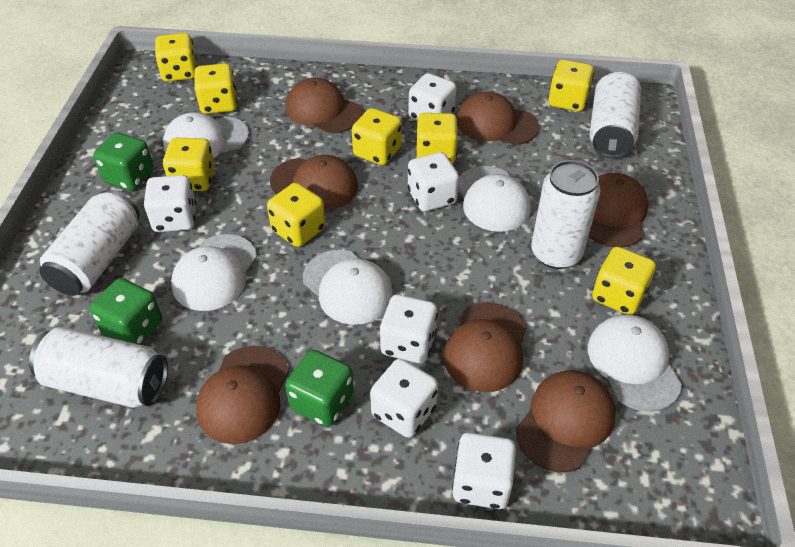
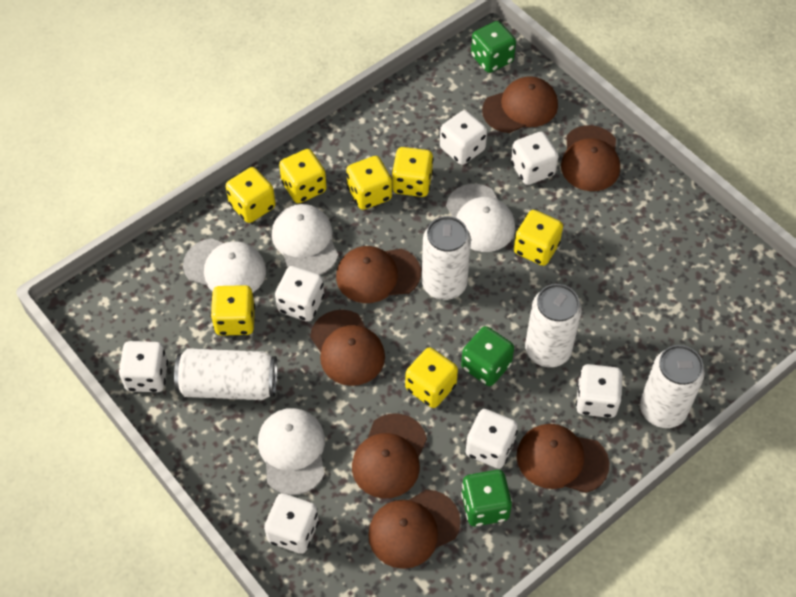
white cap: [163,112,249,158] [171,234,257,311] [303,250,393,325] [458,166,531,232] [588,314,682,412] = 5 -> [183,238,266,293] [258,408,325,495] [272,204,338,275] [446,184,515,252] = 4
white dice: [144,175,196,232] [370,359,438,438] [380,295,438,363] [408,73,456,121] [408,152,459,212] [452,433,516,509] = 6 -> [119,341,168,392] [264,493,319,554] [275,266,324,322] [440,110,487,165] [466,409,518,469] [511,132,559,185] [576,364,623,418] = 7
yellow dice: [155,33,197,82] [163,138,215,191] [194,63,237,114] [267,183,326,247] [352,108,402,165] [416,113,458,164] [548,60,594,111] [592,246,656,315] = 8 -> [211,285,255,336] [225,167,276,223] [279,149,327,203] [346,156,392,210] [392,147,433,197] [405,348,458,408] [514,210,563,266] = 7

